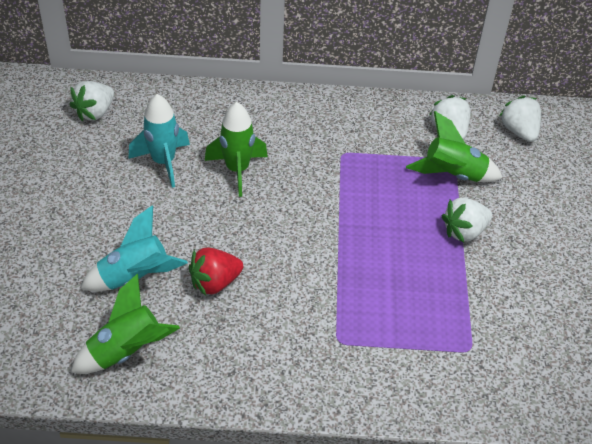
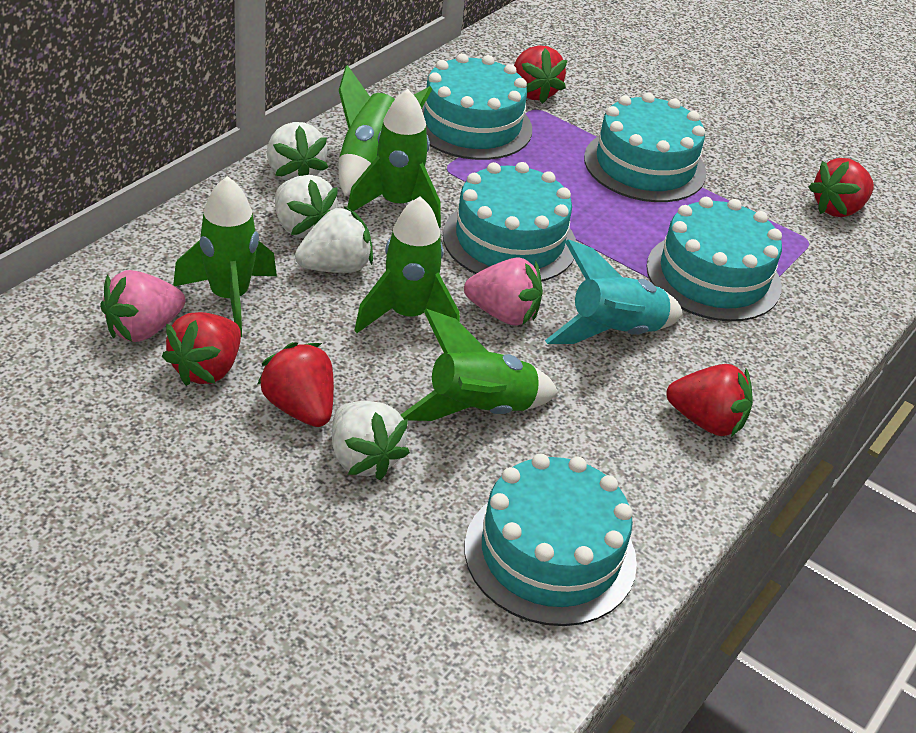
green rocket: [71,274,180,374] [205,102,268,197] [406,111,503,182] = 3 -> [173,176,277,337] [338,65,432,196] [347,89,441,228] [355,196,460,333] [401,309,558,421] = 5
pink strawberry: none = 0 -> [100,270,185,342] [464,257,543,326] = 2
red strawberry: [189,248,243,296] = 1 -> [162,312,241,386] [257,342,334,427] [514,45,567,104] [666,364,753,437] [808,158,874,217] = 5
turquoise cake: none = 0 -> [422,53,532,160] [443,162,576,282] [465,454,637,626] [584,93,707,202] [646,197,782,321] = 5
turquoise rocket: [80,205,188,292] [128,94,190,188] = 2 -> [545,239,683,344] = 1

